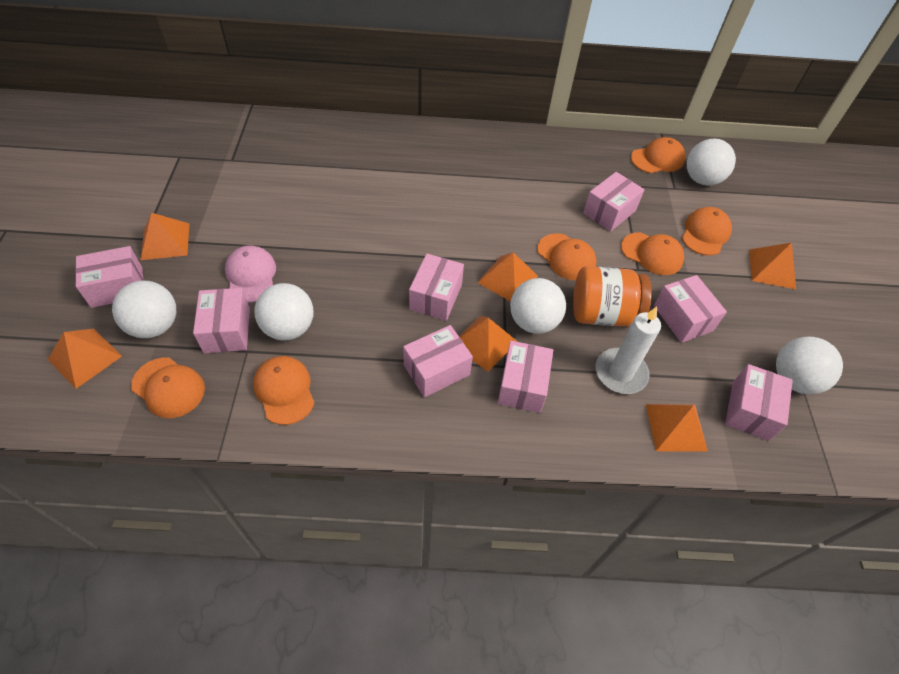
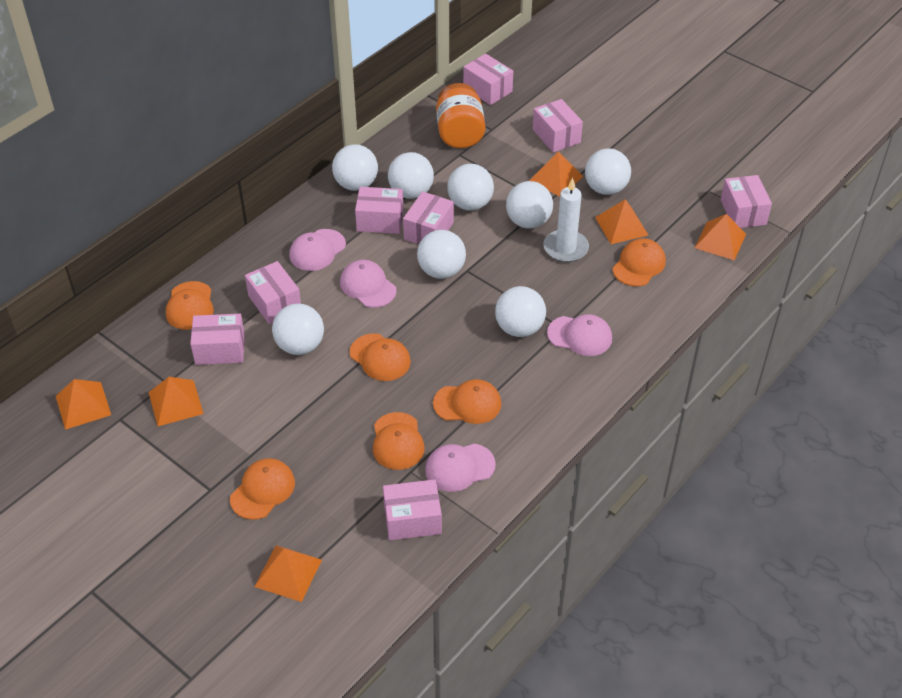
pink cap: [225,245,276,303] = 1 -> [289,229,346,271] [340,260,397,308] [425,444,496,492] [547,314,612,356] = 4
white ball: [112,281,176,338] [254,283,314,341] [510,278,566,334] [687,139,736,186] [776,337,843,394] = 5 -> [272,304,324,355] [332,144,378,191] [388,152,434,199] [417,230,466,279] [447,164,494,211] [495,286,546,337] [506,181,553,229] [585,148,631,195] = 8

